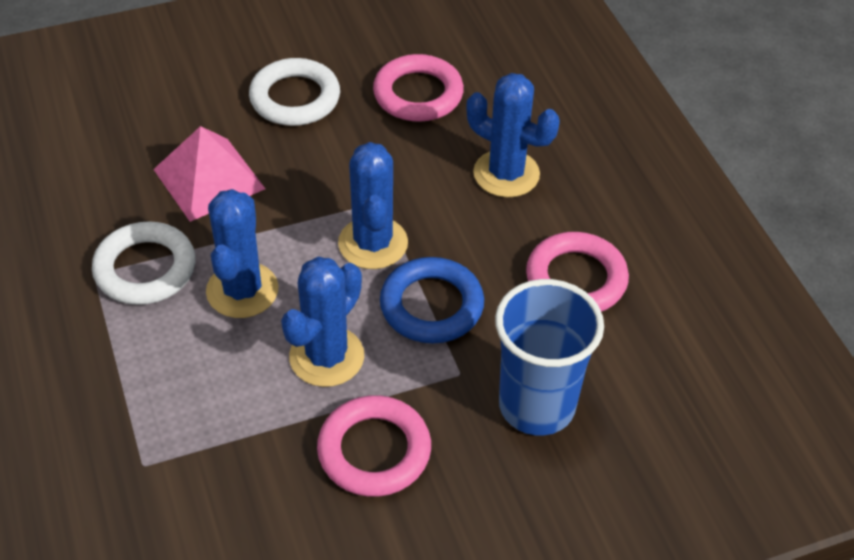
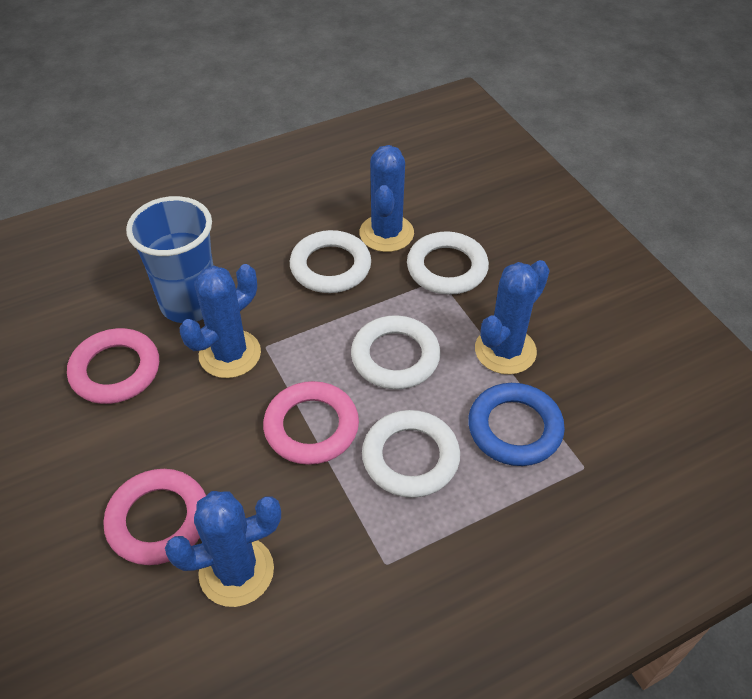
pink pyramid: [153,126,266,222] = 1 -> none = 0
white ring: [92,221,196,305] [249,58,340,126] = 2 -> [290,230,371,293] [351,315,441,389] [362,410,460,498] [407,231,489,295] = 4

